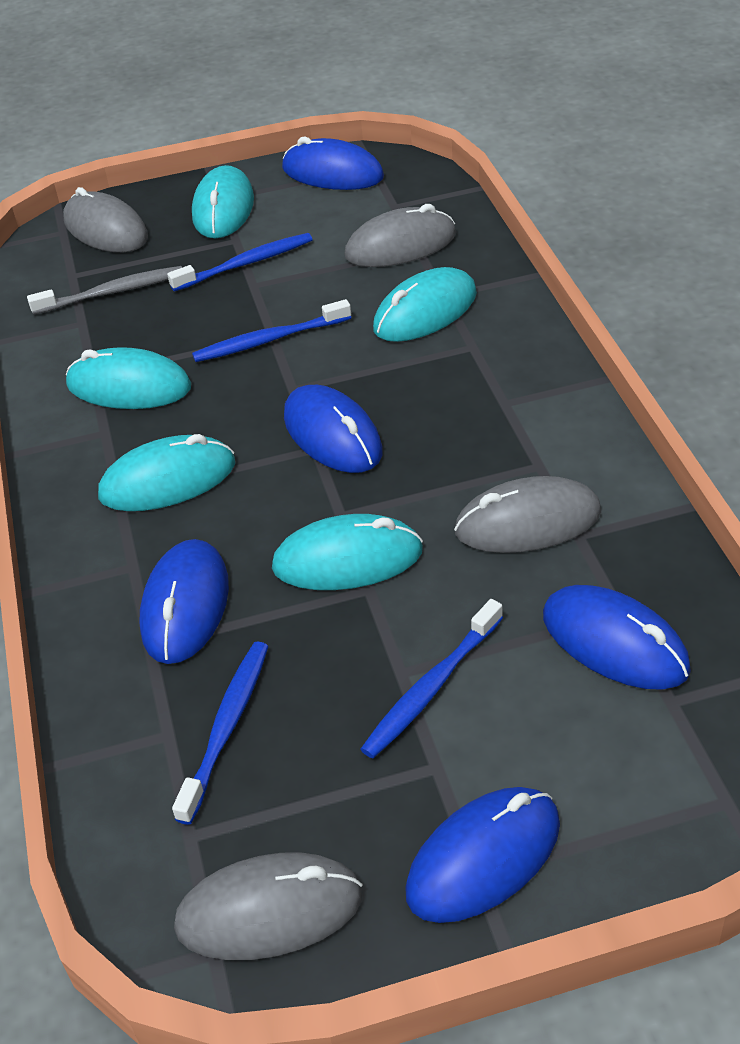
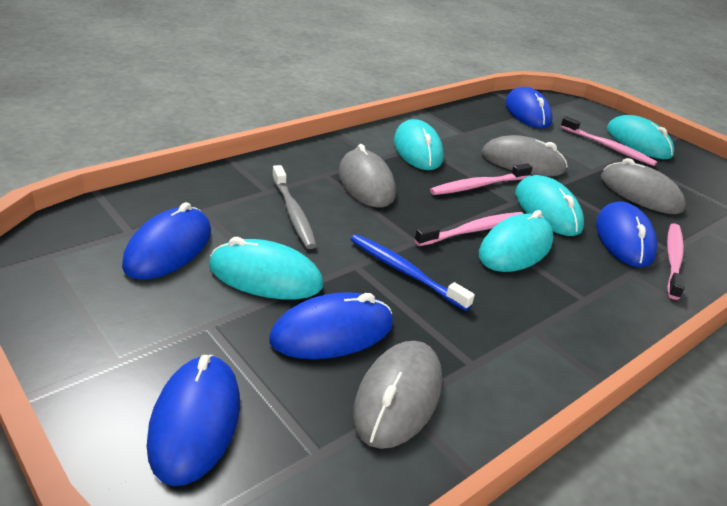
blue toothbrush: [167,233,313,292] [172,642,268,825] [192,299,351,362] [360,599,503,758] = 4 -> [350,234,475,311] = 1
pink toothbrush: none = 0 -> [414,212,524,246] [430,163,533,195] [561,116,657,166] [667,223,685,300] = 4

